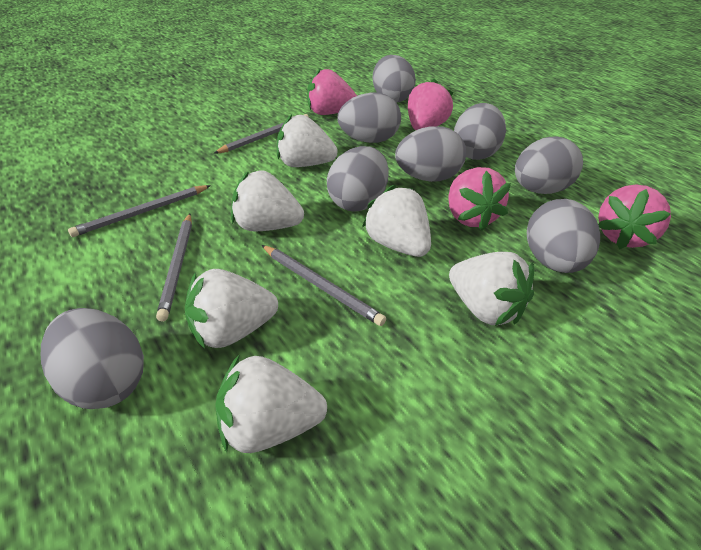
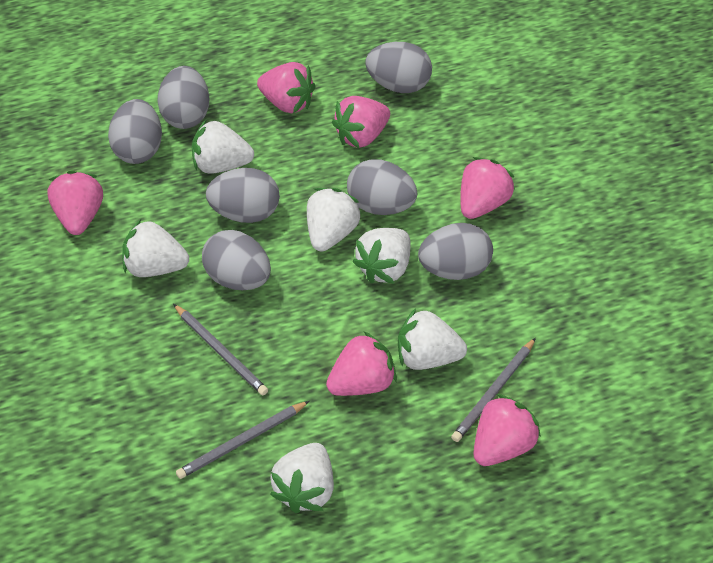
grey egg: [41,308,144,409] [327,146,389,212] [338,93,401,143] [373,55,416,103] [395,126,466,182] [454,103,506,160] [515,136,583,194] [527,199,600,273] = 8 -> [108,99,162,164] [157,66,209,129] [202,230,271,290] [206,168,280,223] [347,159,417,215] [366,42,432,93] [418,223,493,280] = 7
grey pencil: [68,185,211,237] [156,213,192,322] [213,114,309,154] [262,245,386,326] = 4 -> [173,304,268,395] [176,401,309,479] [451,338,536,442] = 3
pink strawberry: [307,68,357,115] [408,79,453,130] [448,167,511,231] [598,184,671,249] = 4 -> [47,170,103,235] [257,62,316,113] [326,331,397,396] [332,96,390,148] [460,157,515,219] [473,394,541,466] = 6

